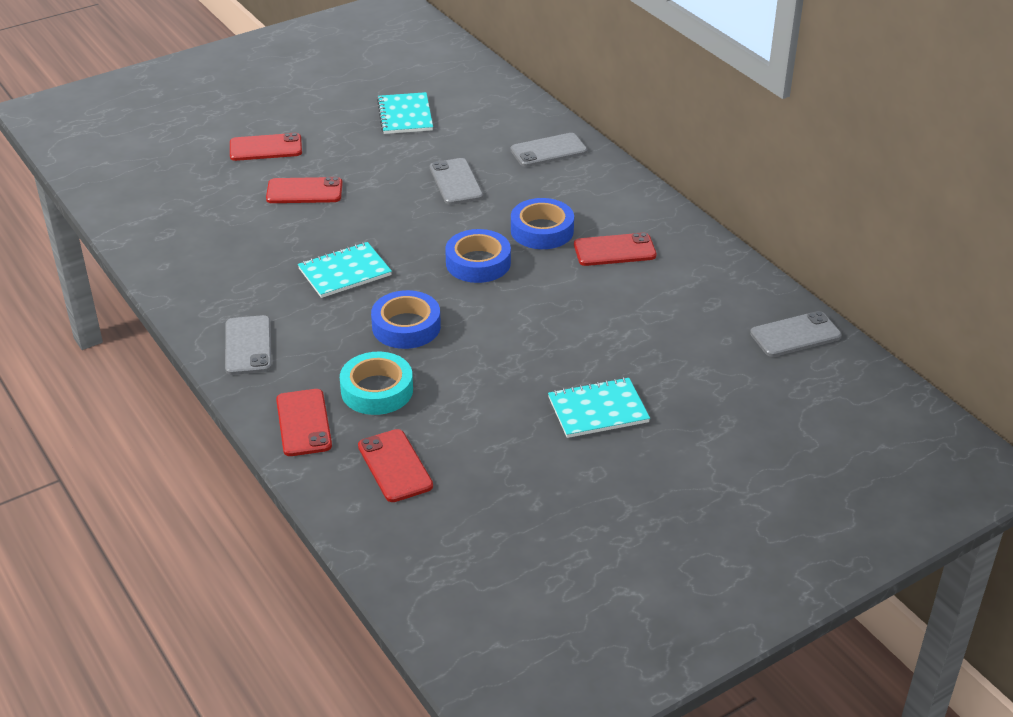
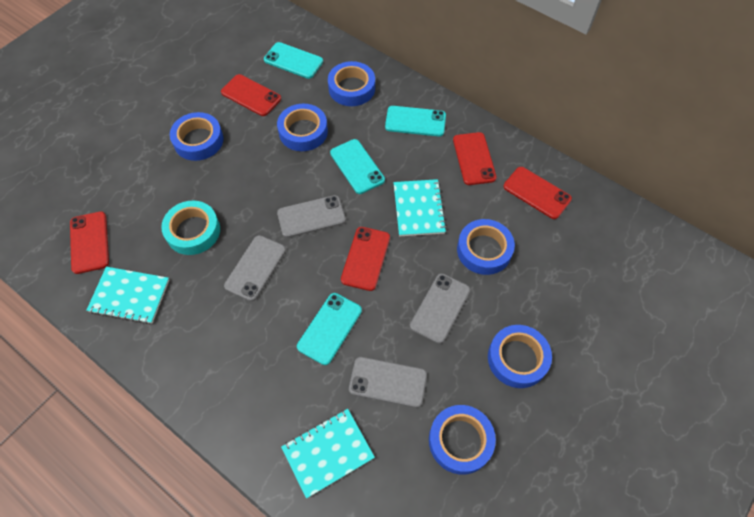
blue tape: [371,290,441,349] [445,229,511,283] [511,198,574,249] = 3 -> [170,112,223,161] [277,104,328,151] [328,61,375,106] [429,405,496,475] [457,219,515,275] [488,325,552,388] = 6
turquoise phone: none = 0 -> [264,42,323,79] [297,293,362,365] [330,139,385,194] [385,106,446,137] = 4

